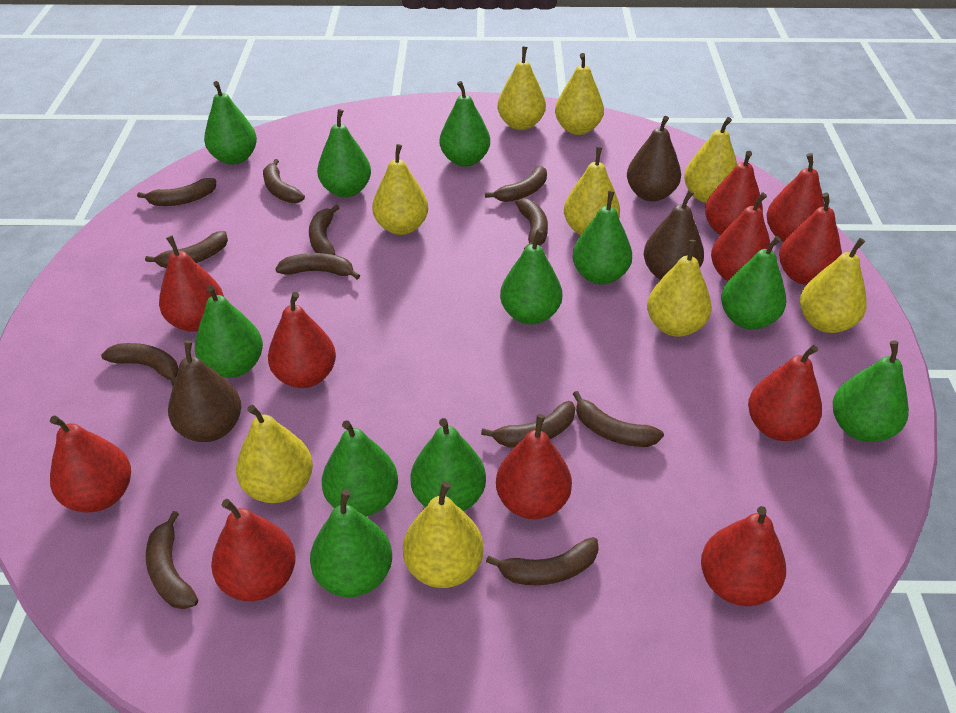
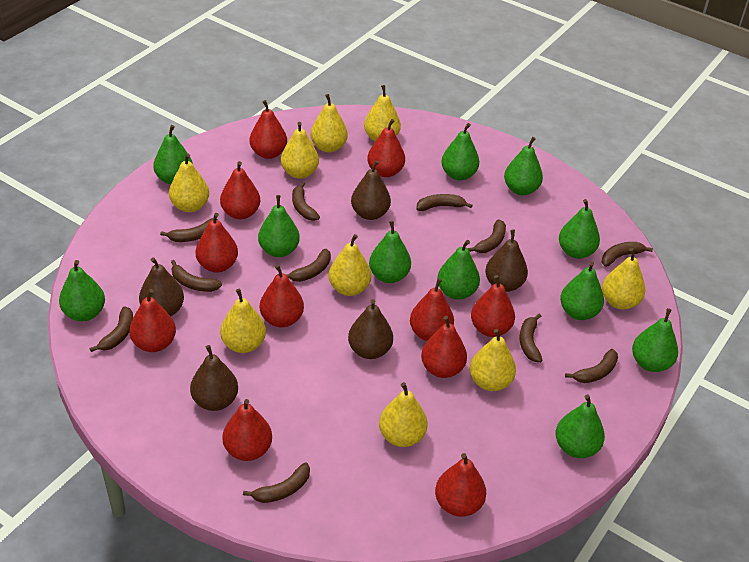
brown banana: [101,343,179,386] [137,178,216,206] [145,231,228,268] [146,511,198,609] [263,159,305,203] [275,253,360,279] [309,205,340,255] [481,401,575,447] [485,166,547,202] [486,537,599,585] [515,198,548,249] [573,391,664,447] = 12 -> [90,306,133,352] [160,218,218,242] [171,260,222,292] [243,463,310,503] [287,249,331,282] [292,182,320,221] [416,194,473,211] [467,219,506,253] [520,314,542,362] [565,349,618,383] [602,242,653,267] = 11
brown pear: [168,340,242,442] [627,116,681,201] [644,190,704,280] = 3 -> [139,257,184,316] [190,345,238,411] [348,299,393,359] [351,160,391,220] [485,229,528,292] = 5

